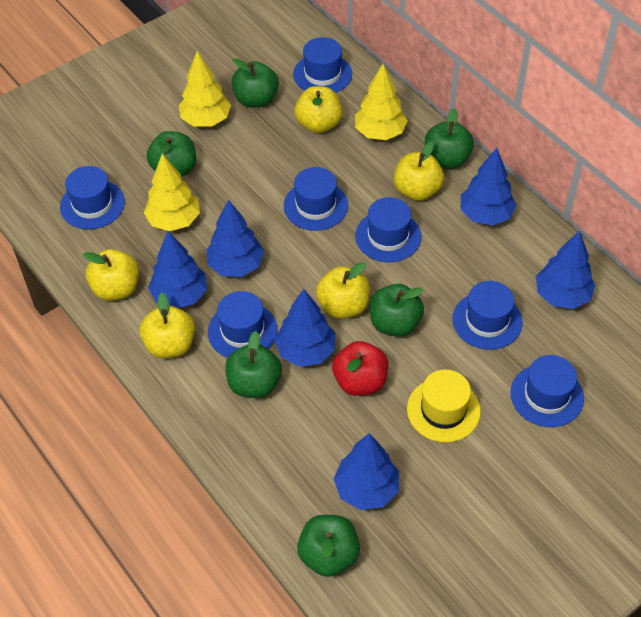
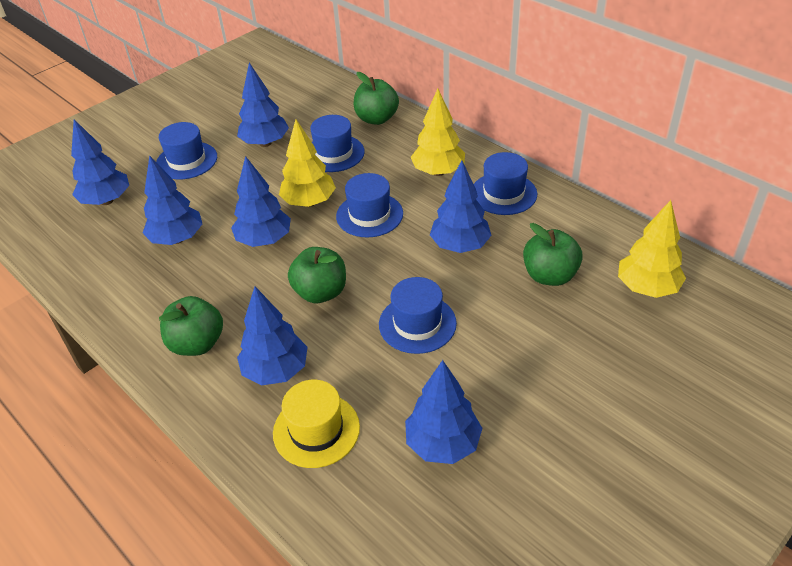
blue hat: [60,166,125,229] [208,291,278,358] [284,167,348,231] [293,37,352,93] [355,197,421,262] [453,281,523,350] [510,355,584,427] = 7 -> [156,122,217,180] [310,115,365,172] [336,173,403,237] [379,277,457,354] [474,152,537,215] = 5
blue tree: [148,231,207,308] [207,200,264,277] [275,289,335,367] [334,433,399,510] [461,148,516,226] [536,231,595,309] = 6 -> [71,119,129,205] [143,155,202,245] [231,156,291,247] [237,62,289,147] [237,286,308,386] [405,360,482,464] [430,160,492,253] = 7
green apple: [147,131,196,177] [225,331,282,398] [232,58,279,108] [297,515,360,577] [370,284,424,337] [425,108,474,169] = 6 -> [159,296,223,356] [288,247,346,303] [354,72,399,125] [523,223,583,286] = 4
red apple: [332,341,388,396] = 1 -> none = 0
yellow apple: [83,249,139,301] [140,293,195,358] [295,86,343,133] [316,262,370,319] [394,141,444,201] = 5 -> none = 0

